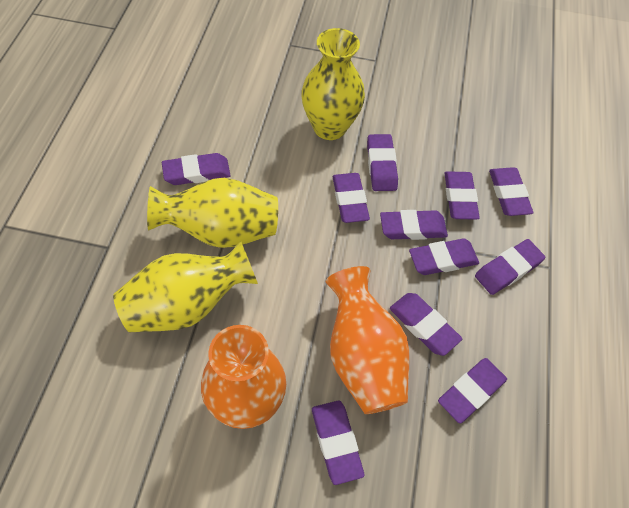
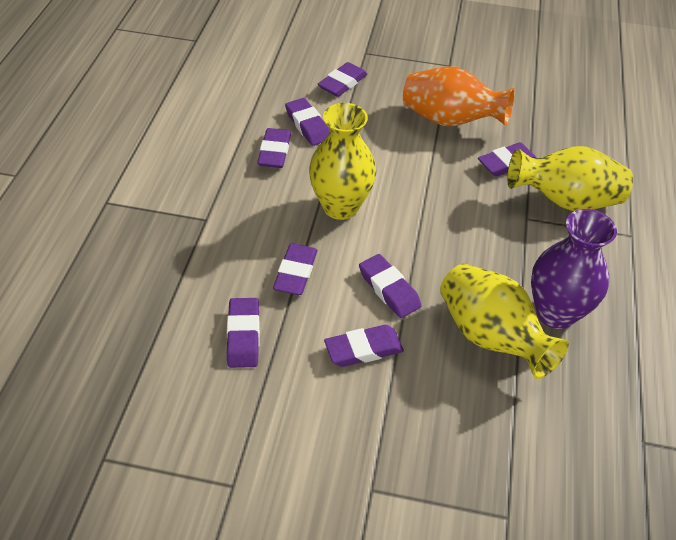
orange vase: [201,325,286,429] [326,266,409,414] = 2 -> [403,66,515,126] = 1
purple eraser: [162,153,231,185] [312,401,364,485] [333,173,370,223] [367,134,398,191] [380,210,448,240] [390,293,462,356] [409,238,479,275] [438,358,507,424] [444,171,480,220] [475,239,545,295] [489,168,533,216] = 11 -> [227,298,260,368] [257,128,291,168] [273,243,318,295] [285,98,330,146] [318,62,367,97] [324,325,404,367] [359,254,421,318] [478,142,537,177] = 8
purple vase: none = 0 -> [531,209,617,329] = 1

